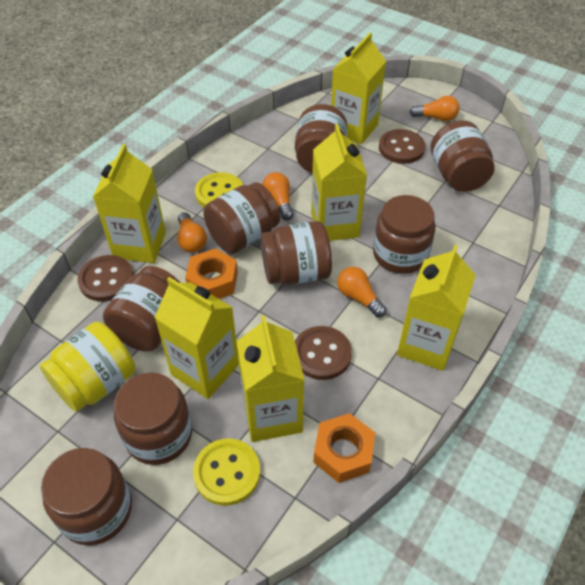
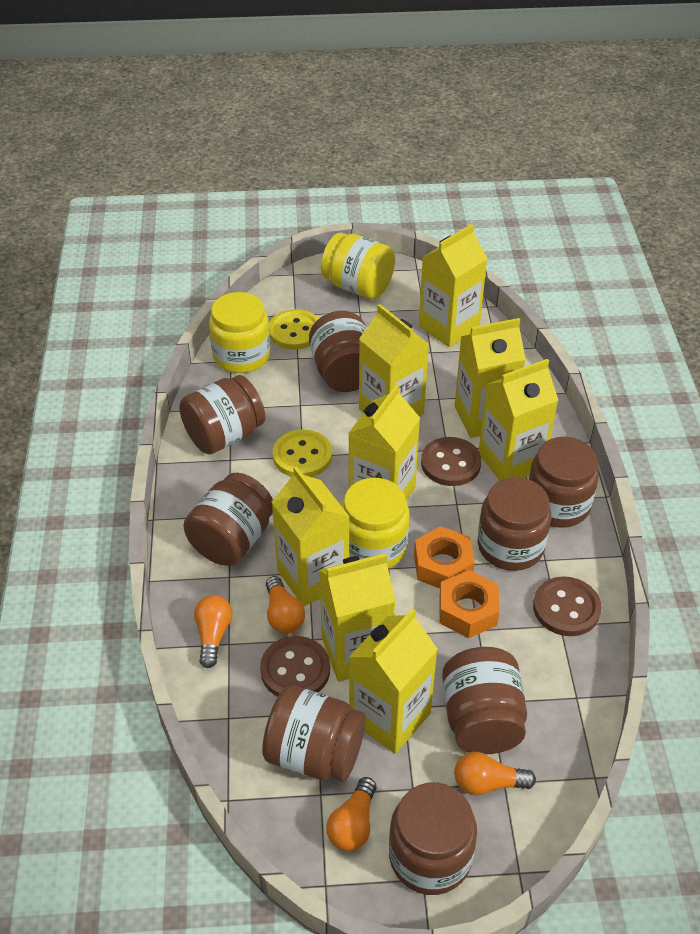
yellow carton: [93,144,166,263] [154,277,239,399] [236,315,305,442] [311,124,367,241] [331,33,386,144] [397,245,476,371] = 6 -> [272,466,350,607] [319,553,396,682] [348,384,420,501] [349,608,438,754] [359,304,429,417] [419,224,488,347] [455,318,526,438] [479,359,558,481] = 8
yellow jar: [40,321,136,412] = 1 -> [209,292,271,373] [321,233,395,299] [341,478,410,569] = 3

